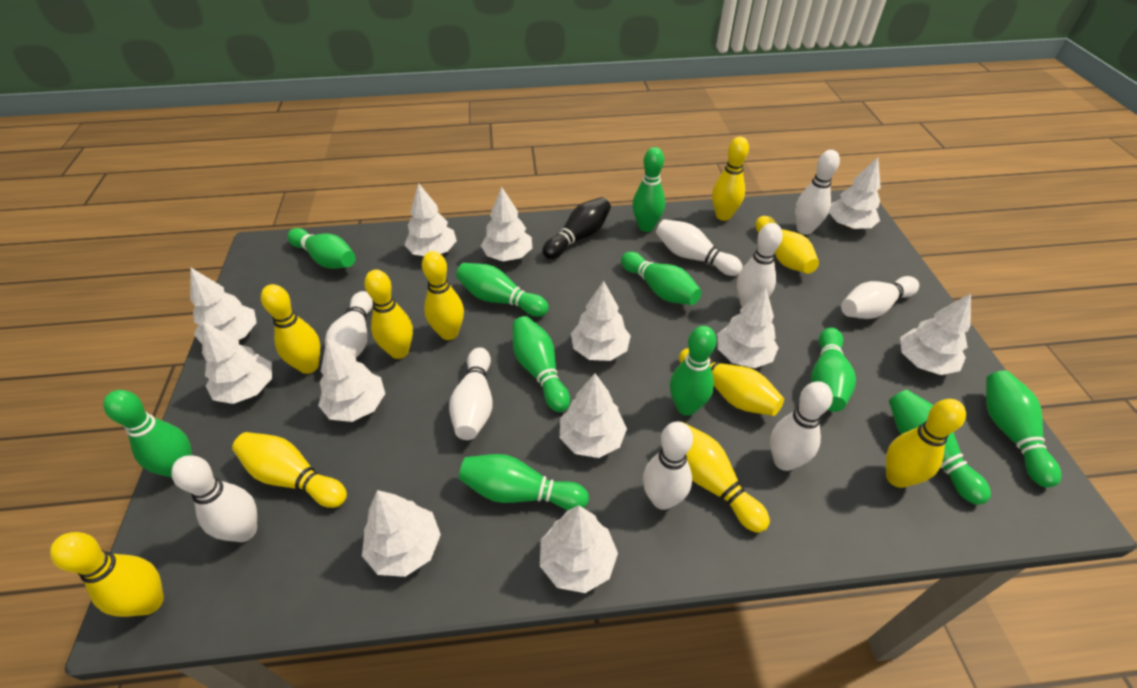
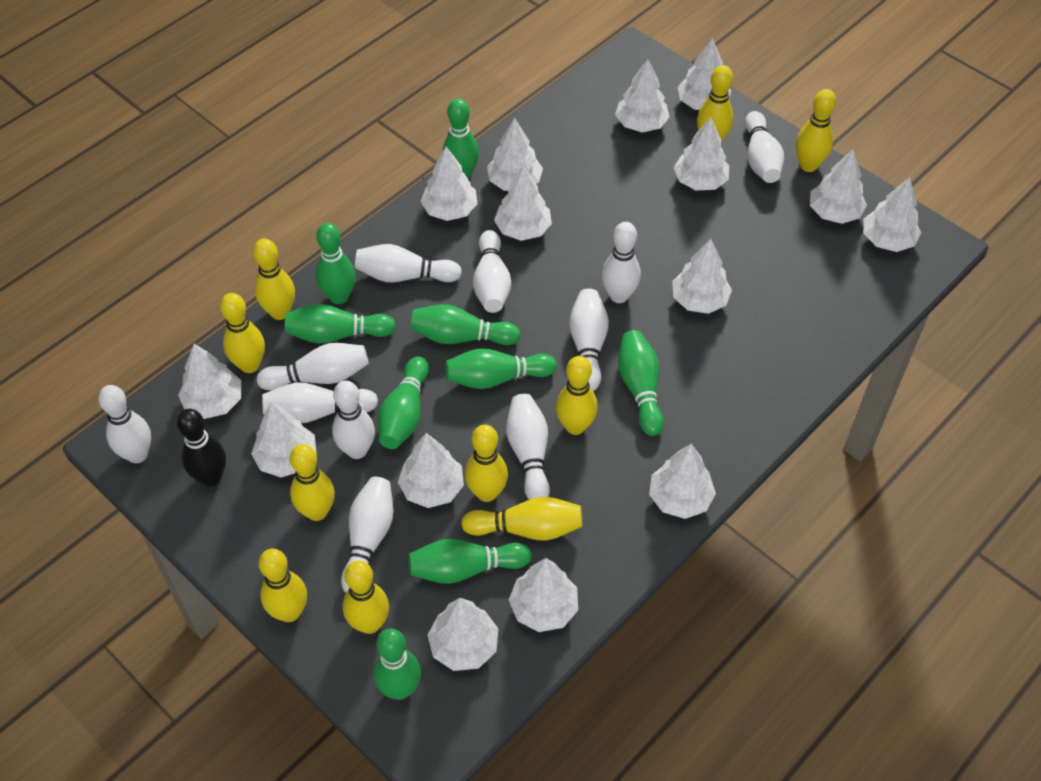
green bowling pin: [103,390,192,478] [287,228,356,269] [456,263,549,317] [459,454,589,510] [512,316,570,412] [621,252,702,305] [632,147,665,232] [670,326,717,416] [811,327,856,412] [889,390,991,505] [986,370,1062,487] = 11 -> [285,304,396,343] [316,223,355,304] [373,629,421,700] [378,356,429,449] [409,539,532,584] [410,305,521,345] [443,99,479,179] [445,349,557,389] [618,330,664,436] = 9
white bowling pin: [171,455,257,542] [325,291,373,358] [449,347,493,440] [643,421,693,510] [656,219,743,276] [737,223,783,307] [770,381,833,471] [795,150,840,235] [841,276,919,319] = 9 -> [98,385,151,463] [257,343,369,390] [262,382,378,423] [332,381,375,459] [341,477,394,593] [355,244,462,282] [473,230,511,313] [506,394,550,500] [569,289,609,391] [602,222,641,303] [745,111,784,183] = 11
white tree: [190,267,257,344] [202,321,272,404] [318,339,385,422] [362,490,441,577] [405,183,457,256] [481,187,532,261] [540,505,618,593] [560,373,627,458] [571,281,631,361] [717,287,779,368] [829,157,881,229] [900,293,971,375] = 12 -> [178,344,241,419] [251,402,317,477] [398,433,464,508] [421,147,478,221] [428,598,499,671] [487,118,543,191] [494,166,552,241] [509,558,578,632] [615,59,670,132] [649,444,716,519] [672,239,732,314] [674,117,729,190] [678,38,731,110] [810,149,867,224] [863,177,921,252] = 15

